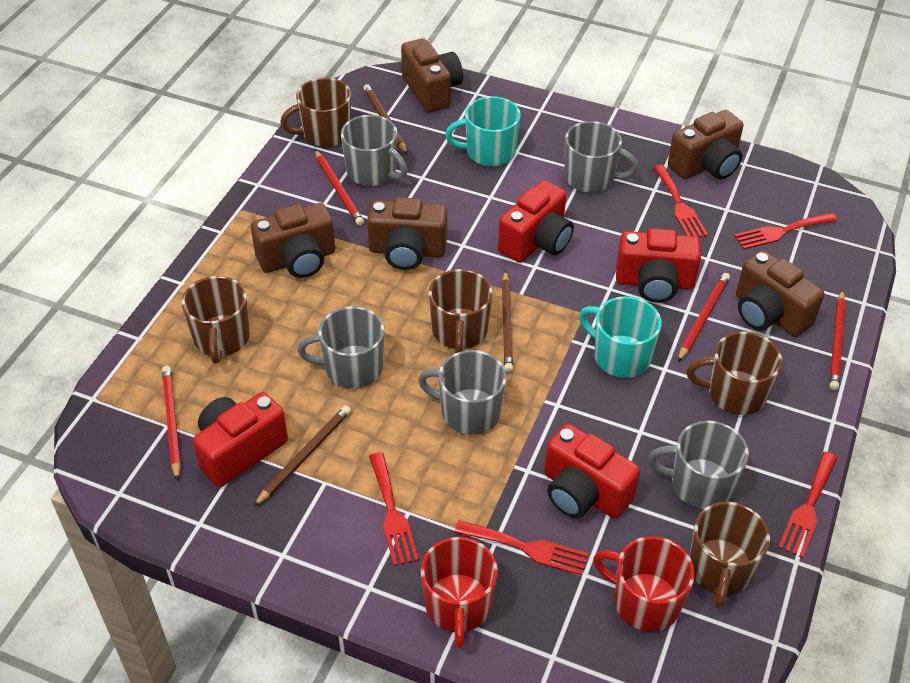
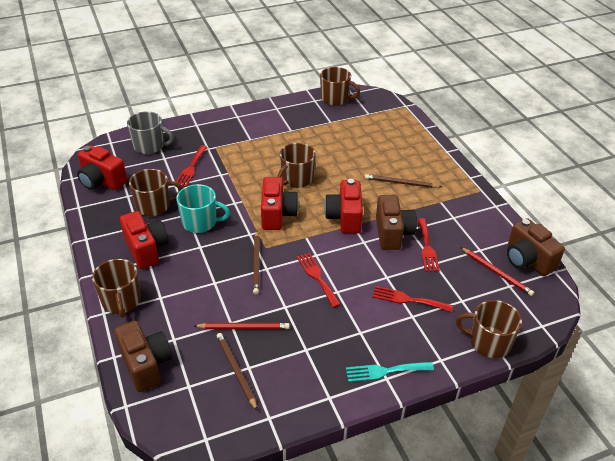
brown camera: [251,203,335,278] [367,197,447,270] [401,38,463,113] [668,110,743,180] [736,250,824,337] = 5 -> [114,321,172,392] [376,195,417,250] [507,218,565,276] = 3
grey mug: [297,306,384,389] [341,115,408,186] [418,350,506,435] [564,121,638,193] [648,421,749,509] = 5 -> [127,111,174,154] = 1
red fork: [369,452,419,566] [454,520,589,576] [653,165,708,238] [734,213,838,249] [778,452,838,558] = 5 -> [176,145,207,187] [297,252,341,308] [372,286,453,312] [417,218,440,272] = 4
red mug: [421,537,498,649] [593,536,695,632] = 2 -> none = 0
red pencil: [162,366,181,481] [315,150,364,226] [678,273,730,362] [830,290,846,390] = 4 -> [194,323,290,329] [460,247,534,296] = 2
turquoise fork: none = 0 -> [346,362,434,382] = 1
turquoise mug: [445,96,521,167] [579,296,662,378] = 2 -> [176,184,230,233] = 1

